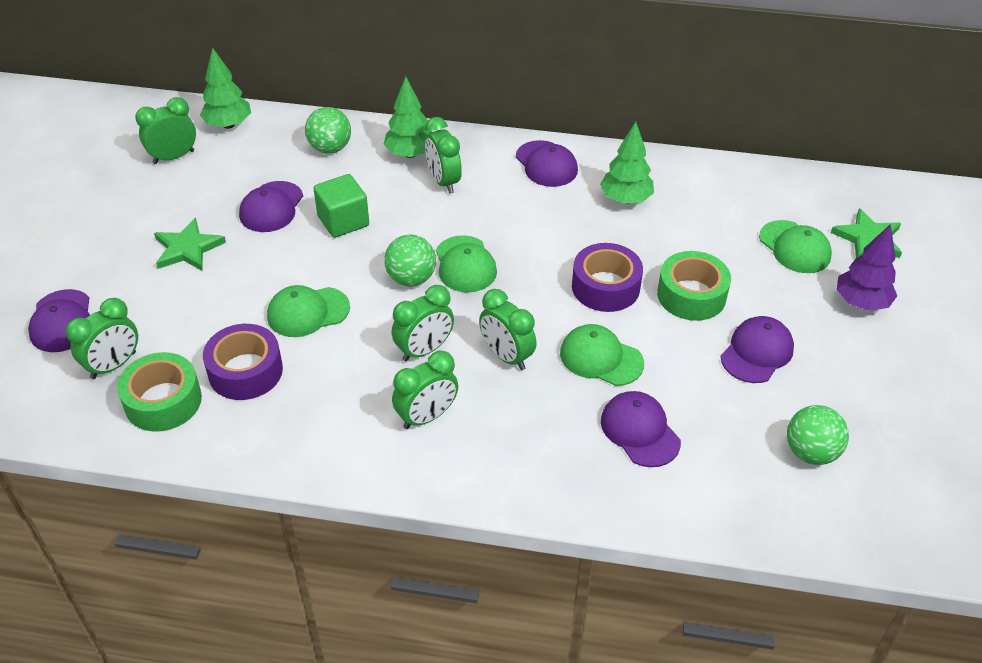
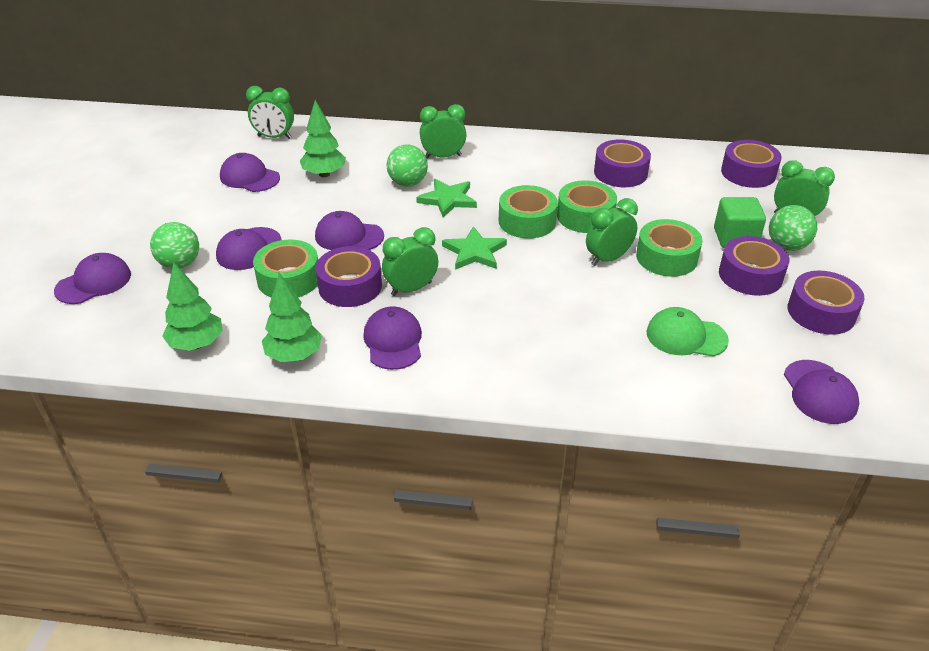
green cap: [267,285,350,337] [436,235,497,292] [560,324,644,386] [759,220,832,273] = 4 -> [646,307,729,356] = 1
green clock: [66,298,138,379] [135,97,196,164] [392,285,454,362] [392,351,458,429] [425,117,462,194] [479,289,537,370] = 6 -> [246,86,294,139] [382,227,438,296] [420,104,466,158] [586,198,638,266] [774,160,835,216] = 5
green tape: [117,352,202,432] [657,251,731,321] = 2 -> [253,239,318,297] [499,185,558,239] [557,180,617,233] [636,219,702,277] = 4
purple cap: [28,289,90,352] [239,181,303,232] [516,140,578,187] [601,391,681,467] [721,316,794,383] = 5 -> [54,253,131,304] [216,227,282,270] [220,153,280,192] [315,211,384,250] [363,307,422,370] [784,360,859,424] = 6
purple tape: [203,324,283,400] [572,243,643,312] = 2 -> [315,246,382,307] [594,139,651,187] [719,236,789,296] [721,140,782,188] [787,271,865,335] = 5
purple tree: [837,224,897,311] = 1 -> none = 0

